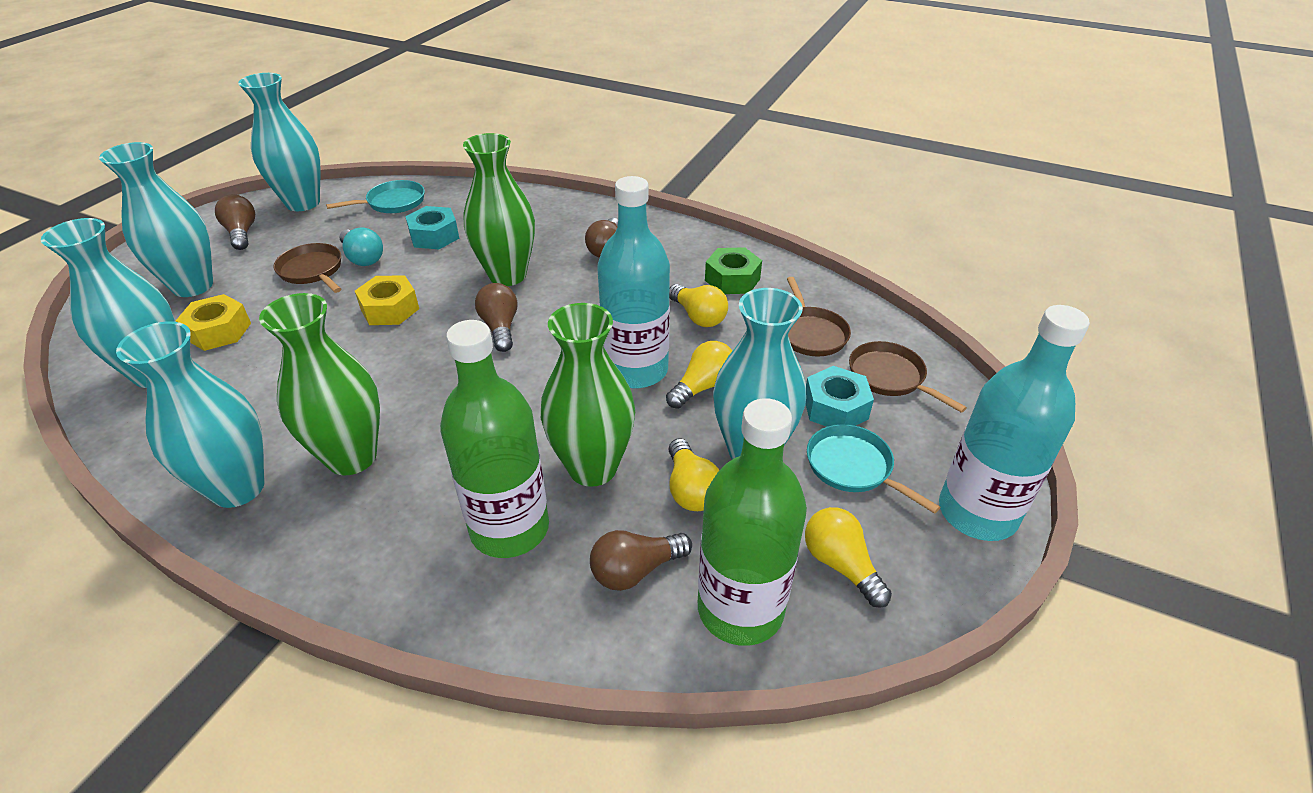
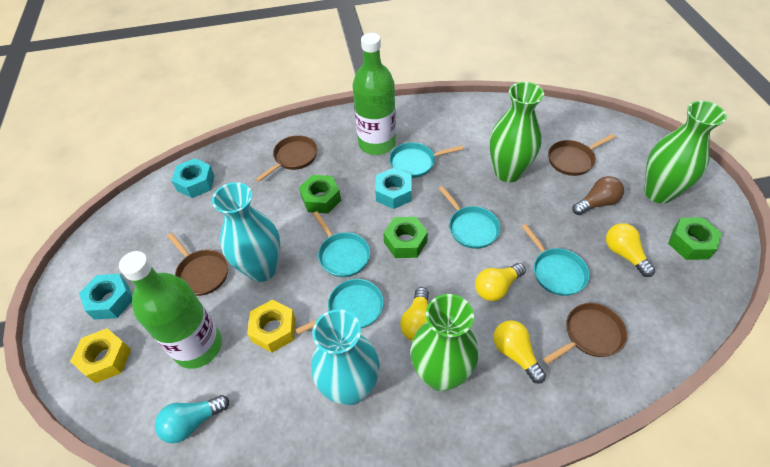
brown light bulb: [215,194,255,250] [475,283,518,352] [585,218,618,258] [590,530,692,591] = 4 -> [572,176,624,215] = 1
brown pan: [273,243,341,293] [787,277,851,356] [849,341,967,413] = 3 -> [167,233,228,296] [256,135,317,182] [543,303,627,364] [548,134,615,176] = 4
green nut: [705,247,762,294] = 1 -> [299,175,341,214] [383,217,428,258] [668,217,722,260] = 3
turquoise bottle: [597,176,670,388] [939,305,1090,541] = 2 -> none = 0
turquoise nut: [405,206,459,249] [806,366,874,427] = 2 -> [79,274,132,320] [171,158,215,198] [375,168,412,209] = 3
turquoise pan: [326,180,425,213] [807,424,940,514] = 2 -> [296,279,384,335] [313,211,370,277] [389,143,463,178] [438,186,500,249] [521,224,590,296] = 5
turquoise vase: [41,218,175,388] [99,142,213,297] [116,321,265,508] [238,73,321,211] [713,288,806,460] = 5 -> [212,182,280,282] [311,309,380,405] = 2

